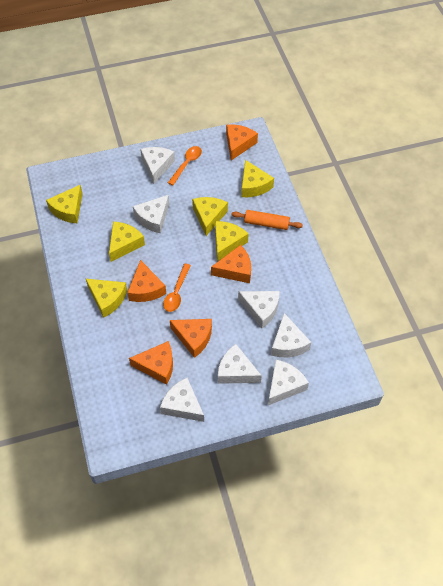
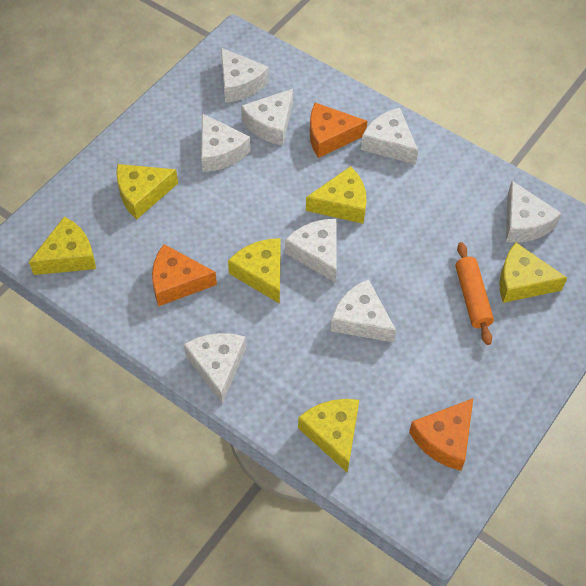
orange cheese: [127,260,166,302] [129,341,173,385] [170,319,212,358] [211,245,251,283] [226,124,258,160] = 5 -> [152,244,217,306] [310,103,368,158] [409,399,473,471] = 3
orange spoon: [163,264,191,312] [168,146,202,186] = 2 -> none = 0
white cheese: [133,195,169,234] [140,147,175,184] [160,378,204,422] [218,344,262,384] [238,291,280,328] [268,360,309,405] [271,313,311,357] = 7 -> [184,333,246,403] [201,113,250,172] [221,48,269,103] [241,89,293,146] [285,219,337,283] [331,279,396,342] [361,108,418,165] [506,181,561,243] = 8

